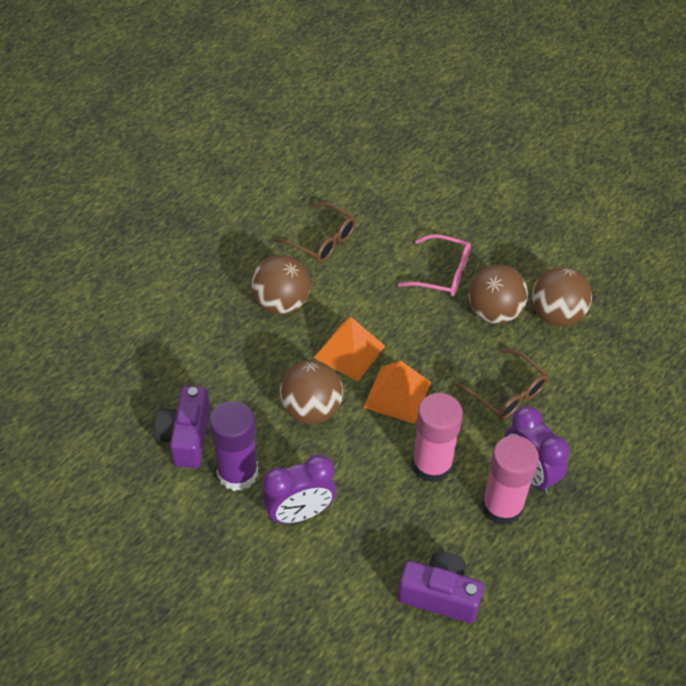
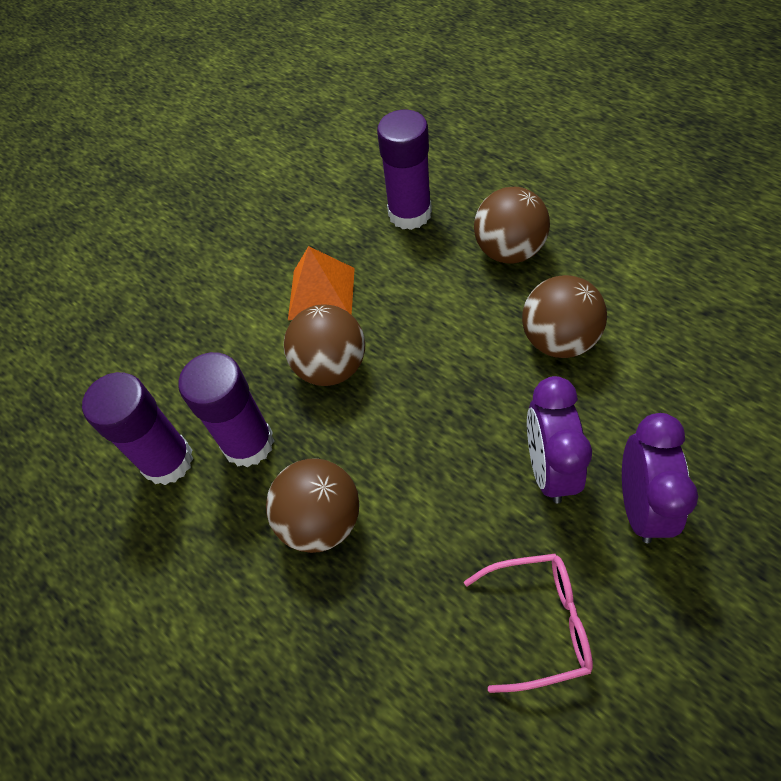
brown glasses: [275,202,356,263] [455,349,548,420] = 2 -> none = 0
orange pyramid: [314,317,385,382] [363,361,431,424] = 2 -> [288,246,355,320] = 1
pink glue stick: [412,393,463,483] [481,435,539,525] = 2 -> none = 0
purple camera: [154,386,210,468] [398,552,484,623] = 2 -> none = 0
purple glue stick: [209,401,258,491] = 1 -> [82,372,194,485] [178,352,274,467] [377,110,432,230] = 3

